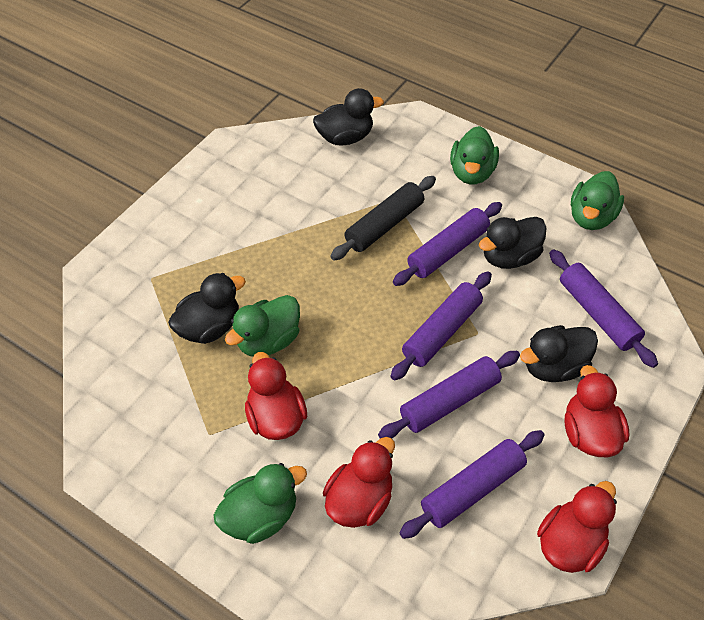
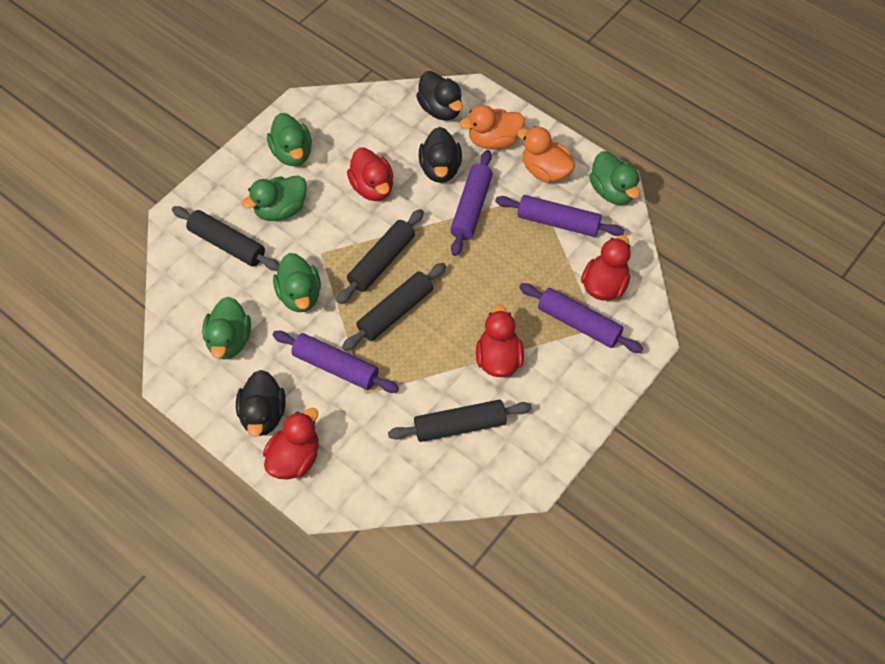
black duck: [168,273,246,344] [313,88,384,146] [479,217,547,269] [520,325,598,382] = 4 -> [236,370,286,437] [416,71,463,120] [419,127,462,183] = 3
black rolling pin: [330,176,436,260] = 1 -> [172,206,279,271] [337,209,424,304] [342,263,446,351] [388,400,532,442] = 4
green duck: [214,463,307,544] [225,295,300,357] [450,126,499,184] [571,171,624,230] = 4 -> [202,297,251,359] [242,175,307,221] [267,113,312,166] [273,253,321,312] [589,151,640,205] = 5
orange duck: none = 0 -> [459,105,525,150] [517,126,575,182] = 2
purple rolling pin: [378,351,520,438] [391,272,492,380] [393,202,502,286] [400,430,545,539] [549,249,658,368] = 5 -> [273,331,399,393] [450,150,493,256] [495,195,624,237] [519,283,643,353] = 4

